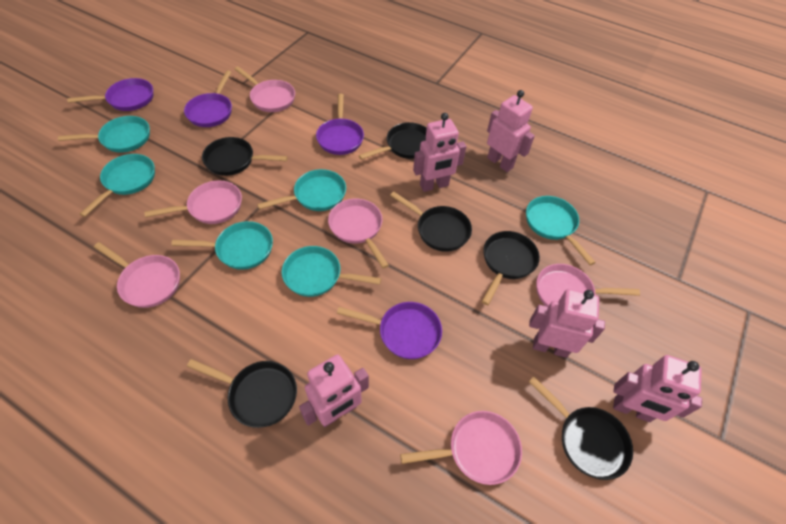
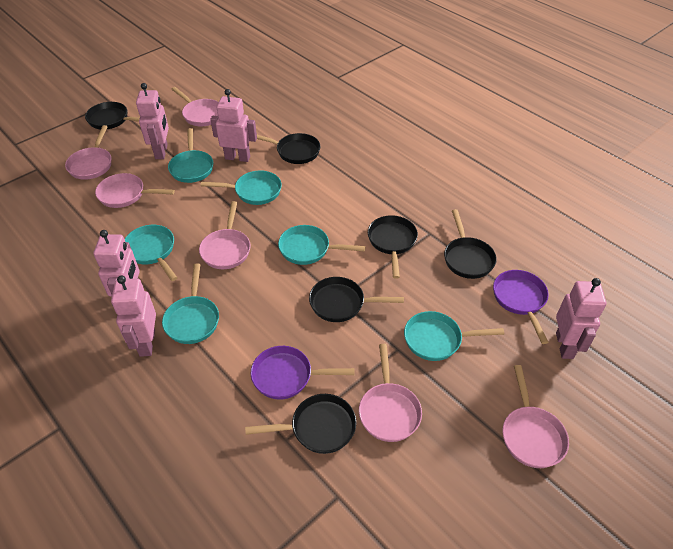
purple pan: [67,78,153,111] [184,70,232,127] [316,94,364,155] [337,302,442,359] = 4 -> [251,346,355,400] [493,270,549,344] = 2

